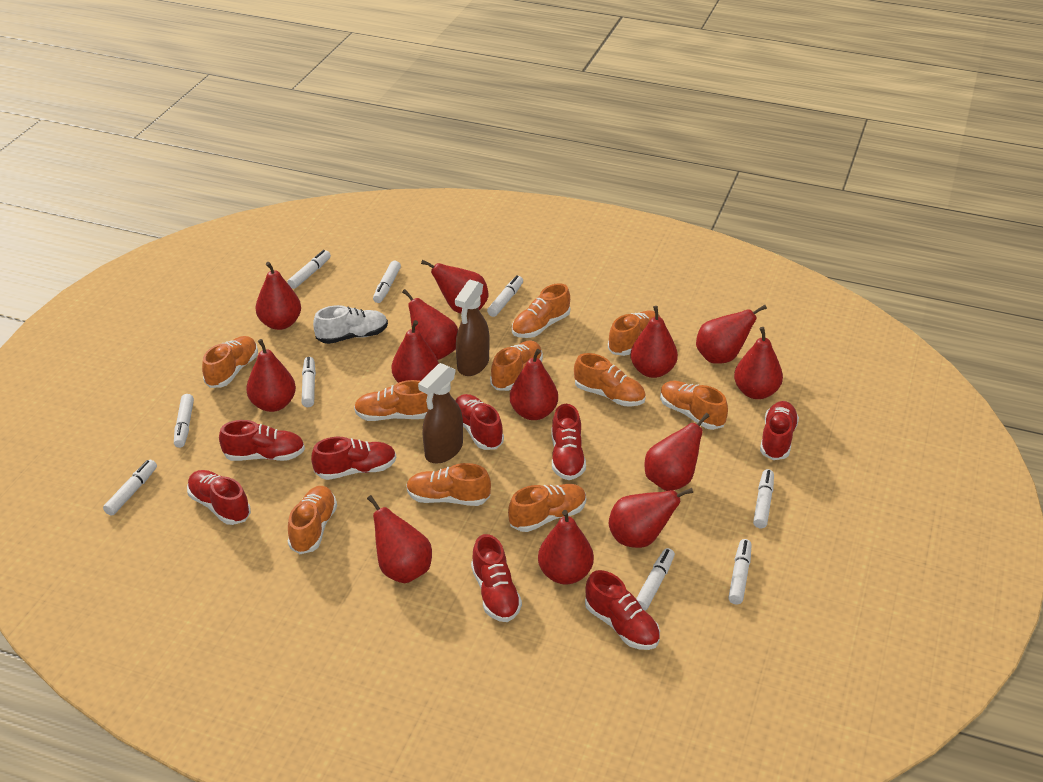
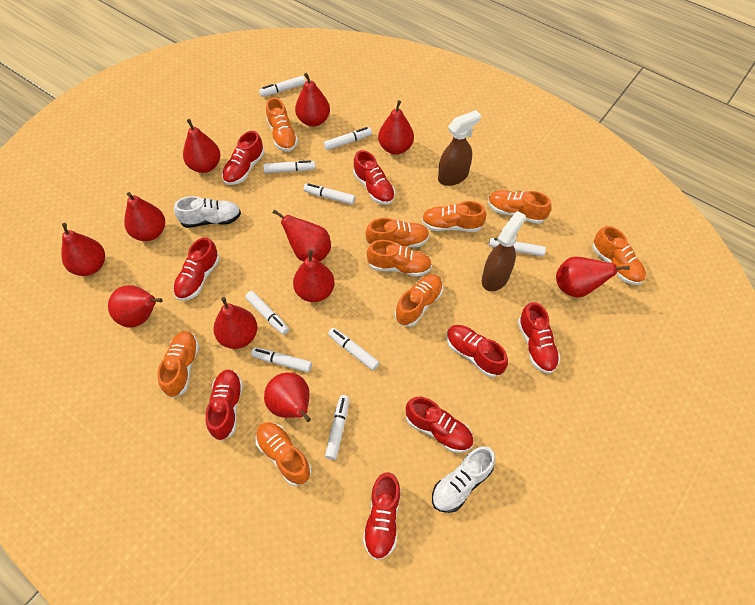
orange shoe: [202,336,258,388] [288,486,337,554] [354,380,433,421] [406,463,491,506] [490,341,543,391] [508,484,586,532] [512,283,570,338] [574,353,646,406] [608,311,661,356] [660,381,728,430] = 10 -> [157,331,199,398] [255,422,311,486] [266,97,298,152] [366,218,430,247] [367,240,432,277] [395,274,443,327] [421,201,486,232] [488,190,551,224] [592,226,646,285] = 9
red pear: [246,339,296,412] [255,262,301,330] [367,495,432,583] [392,320,439,383] [402,289,458,360] [421,260,488,313] [510,349,558,420] [538,510,594,584] [609,488,693,548] [630,306,678,378] [644,413,710,491] [696,305,767,364] [734,327,783,399] = 13 -> [62,223,105,276] [108,285,163,327] [124,192,165,241] [183,119,220,173] [213,297,257,349] [264,373,311,422] [273,209,331,262] [293,250,335,302] [295,73,330,127] [378,100,414,155] [556,257,630,298] = 11
white shoe: [313,305,388,344] = 1 -> [174,196,241,228] [432,446,495,513] = 2

